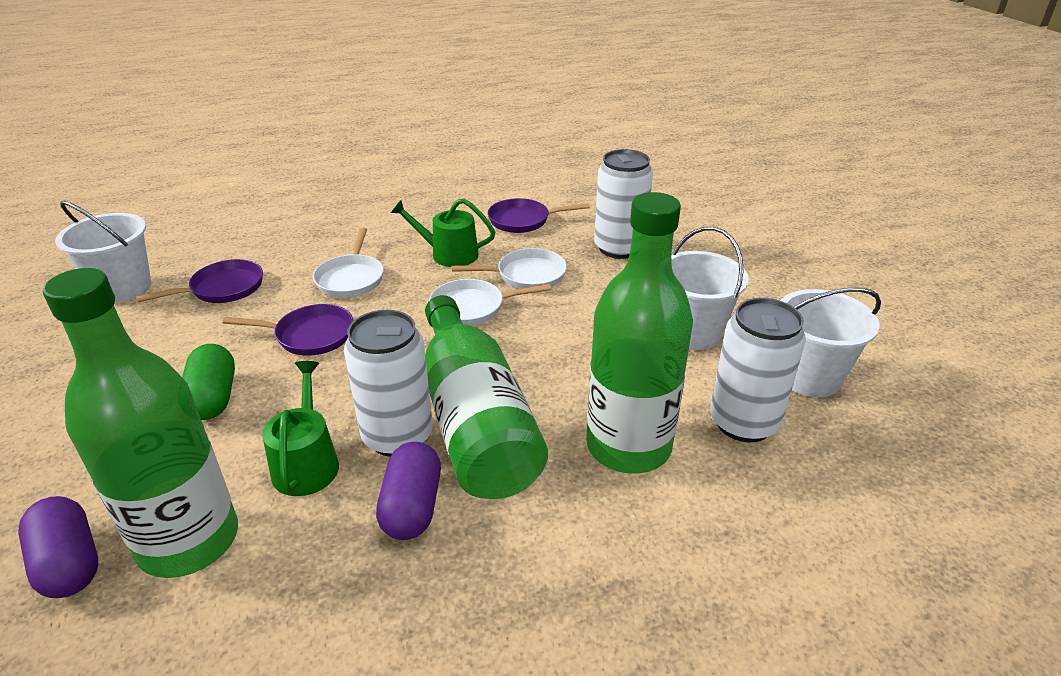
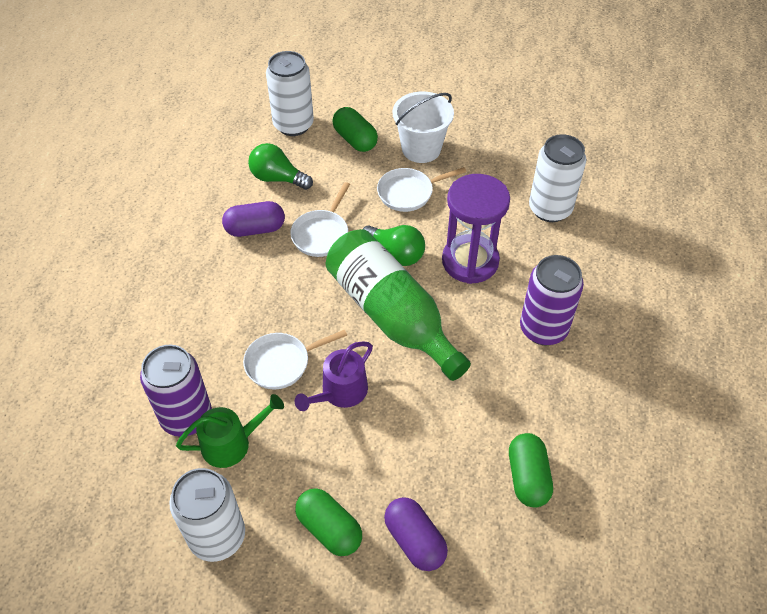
green bottle: [43,268,238,578] [425,295,548,499] [586,192,693,473] = 3 -> [326,229,471,381] = 1
green capsule: [182,344,235,420] = 1 -> [295,488,362,556] [332,107,378,152] [509,433,553,508] = 3
green light bulb: none = 0 -> [248,143,313,190] [363,225,425,266] = 2
green watering can: [262,361,339,496] [391,199,495,267] = 2 -> [176,394,284,468] = 1
purple can: none = 0 -> [140,345,212,437] [520,255,584,345] = 2
purple hourglass: none = 0 -> [442,174,510,284] = 1
purple pan: [136,259,263,303] [222,304,354,356] [488,198,590,233] = 3 -> none = 0
purple watering can: none = 0 -> [295,341,373,411] = 1
white bucket: [55,201,151,303] [671,227,749,350] [780,288,881,397] = 3 -> [393,91,454,163] = 1

